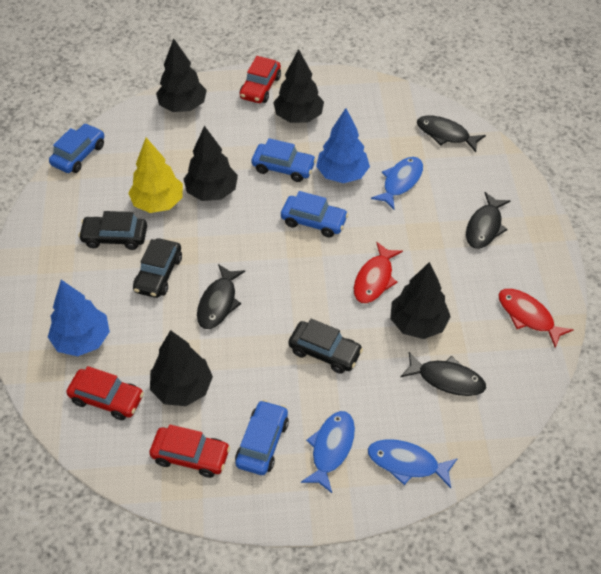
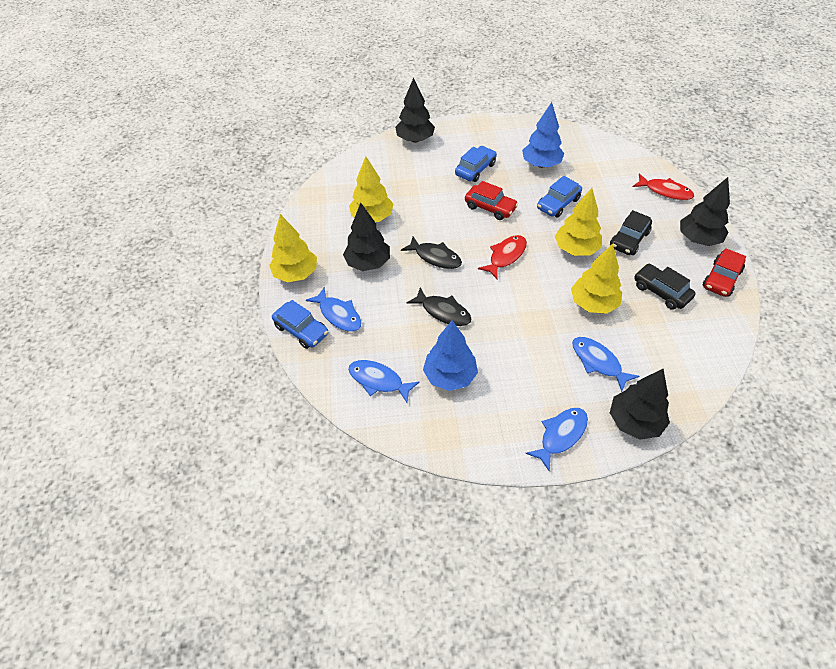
black car: [78,211,147,250] [133,238,182,298] [288,319,363,374] = 3 -> [610,210,652,255] [634,264,695,310] = 2
black fish: [197,264,245,329] [400,352,486,396] [417,116,486,152] [466,192,510,249] = 4 -> [401,237,462,269] [407,287,471,326] = 2
black tree: [150,330,213,406] [156,38,207,112] [184,126,238,201] [273,49,324,123] [390,262,451,339] = 5 -> [343,203,390,271] [395,77,435,143] [610,369,670,440] [680,177,730,246] = 4
blue car: [49,123,104,173] [235,400,289,475] [252,138,316,182] [281,191,348,238] = 4 -> [272,300,328,349] [455,146,497,182] [537,176,582,218] = 3
blue fish: [301,411,355,493] [368,439,458,488] [371,157,423,209] = 3 -> [306,287,361,332] [348,360,420,403] [525,408,588,472] [572,337,639,392] = 4
red car: [66,366,144,420] [149,425,230,478] [240,56,281,103] = 3 -> [465,181,518,220] [702,248,746,297] = 2
yellow tree: [128,138,183,213] = 1 -> [269,214,317,282] [349,156,393,222] [555,188,602,256] [571,244,622,314] = 4

